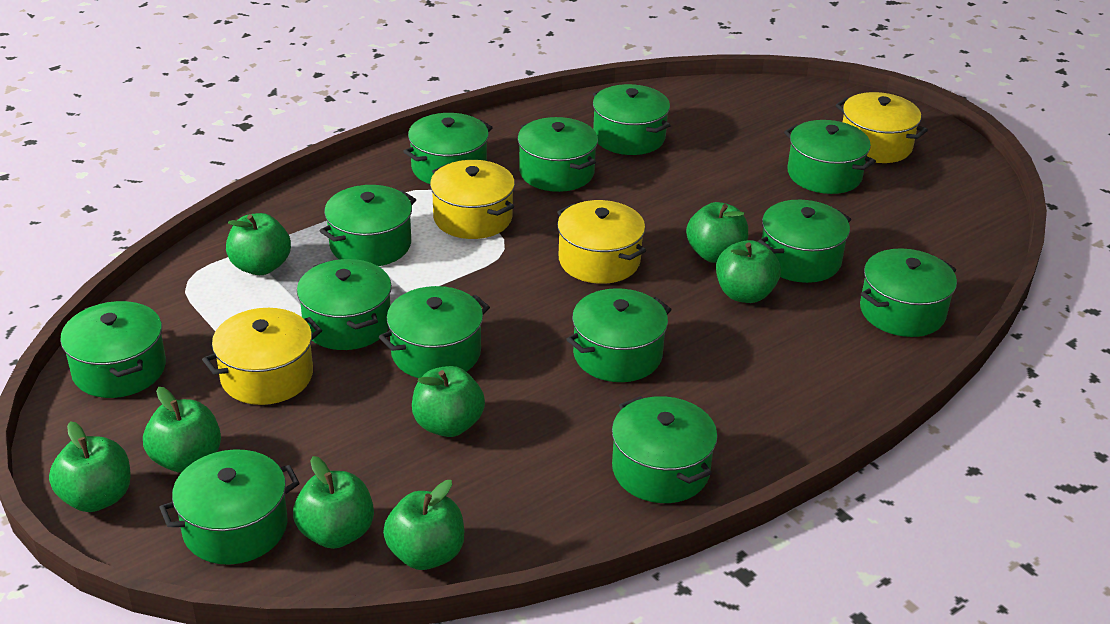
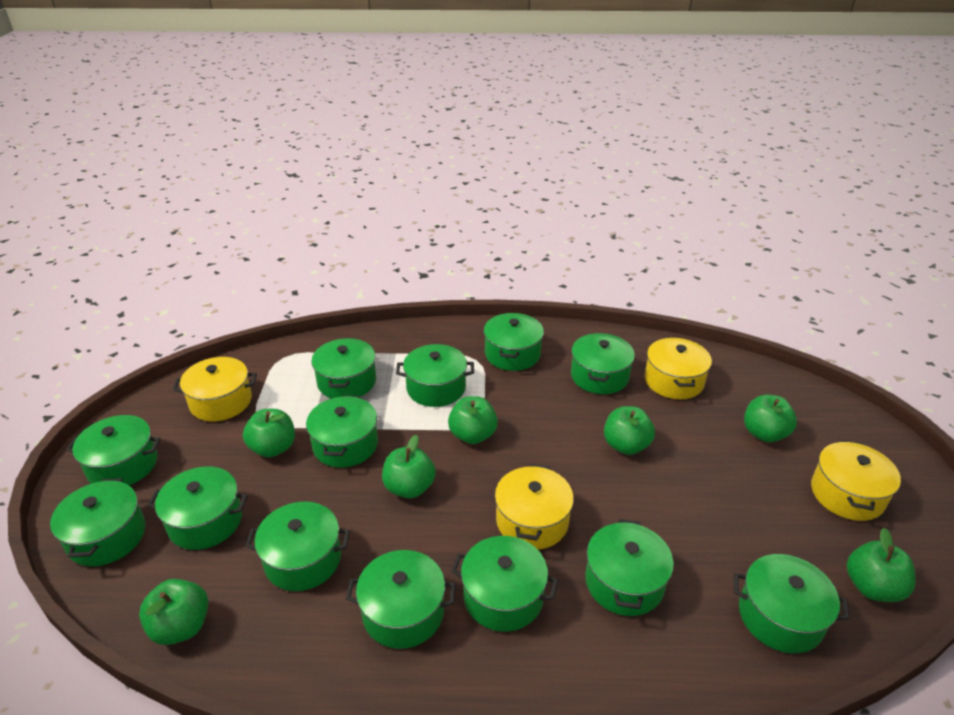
green apple: [49,421,131,512] [143,387,221,473] [226,213,291,275] [293,456,374,549] [383,480,464,570] [412,366,485,437] [686,202,748,263] [716,240,781,303] = 8 -> [139,579,208,645] [243,409,295,458] [382,435,436,498] [448,396,498,444] [604,406,655,455] [744,395,797,442] [847,528,916,602] = 7

